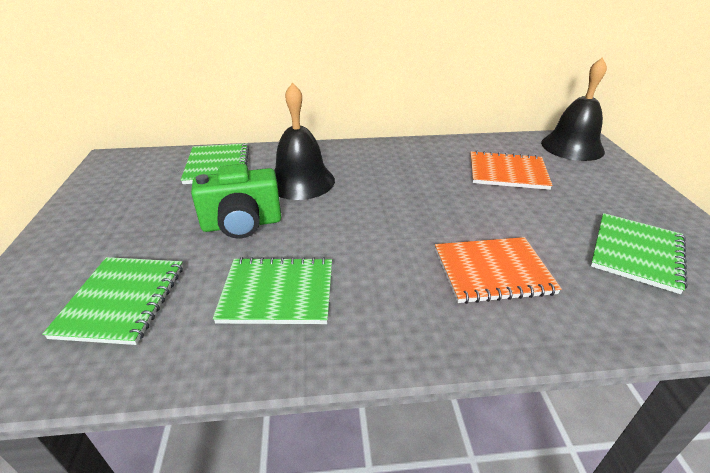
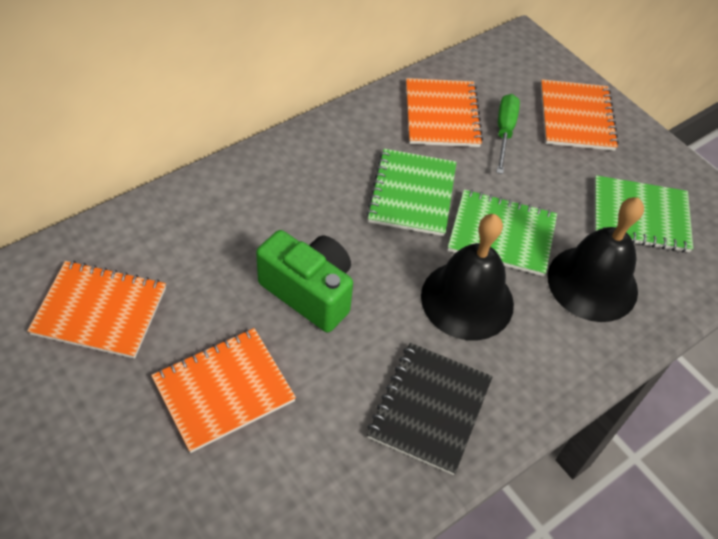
black notebook: none = 0 -> [367,343,493,475] = 1
green notebook: [42,257,183,345] [181,143,249,184] [213,257,332,324] [591,213,687,294] = 4 -> [366,149,456,236] [448,189,557,276] [594,175,693,253] = 3
green screwdriver: none = 0 -> [496,94,520,174] = 1
orange notebook: [435,237,562,304] [470,151,553,190] = 2 -> [27,261,166,359] [151,328,296,453] [406,78,483,147] [541,79,619,151] = 4

